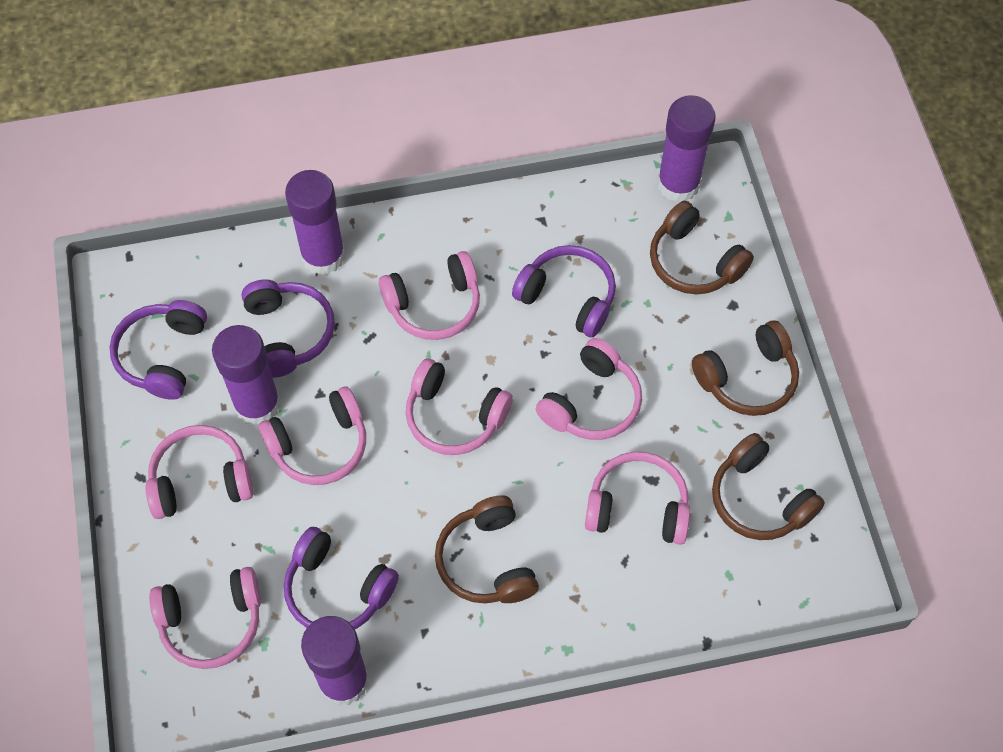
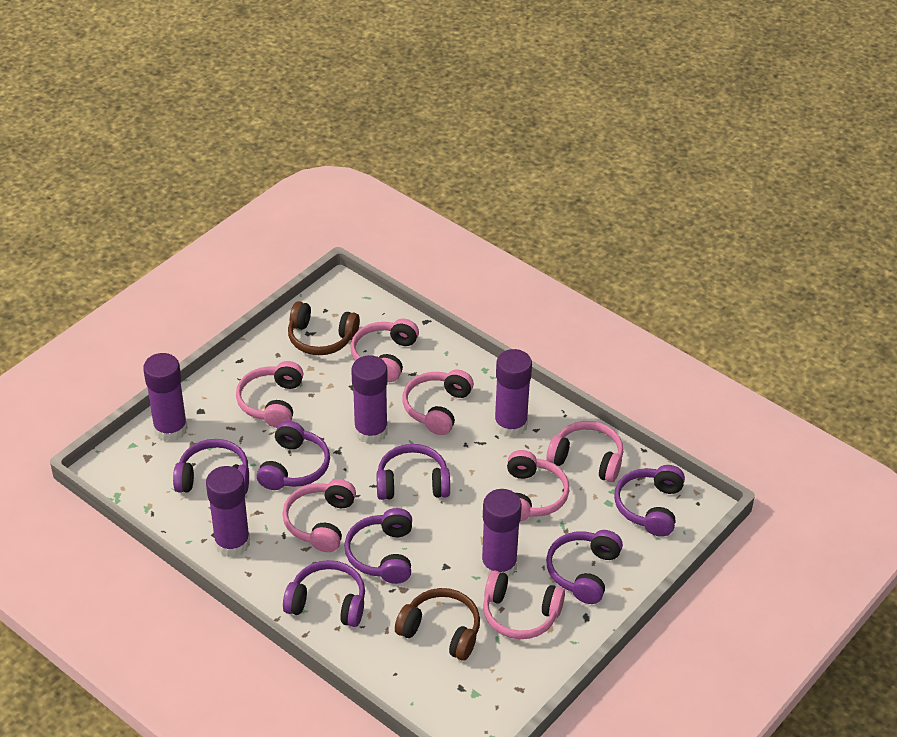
brown headphones: [435,495,539,603] [650,201,754,294] [692,320,799,416] [712,433,825,540] = 4 -> [288,301,360,355] [395,588,480,660] = 2
purple glue stick: [212,325,281,426] [285,170,345,275] [301,616,369,706] [657,95,716,202] = 4 -> [143,353,188,442] [206,466,250,557] [351,355,388,444] [481,489,522,578] [494,349,532,437] = 5
purple headphones: [110,300,207,400] [241,279,335,378] [284,527,399,629] [512,245,616,338] = 4 -> [173,439,249,494] [257,421,330,490] [283,560,365,627] [344,508,412,584] [376,444,450,500] [546,530,623,604] [614,465,685,537] = 7

